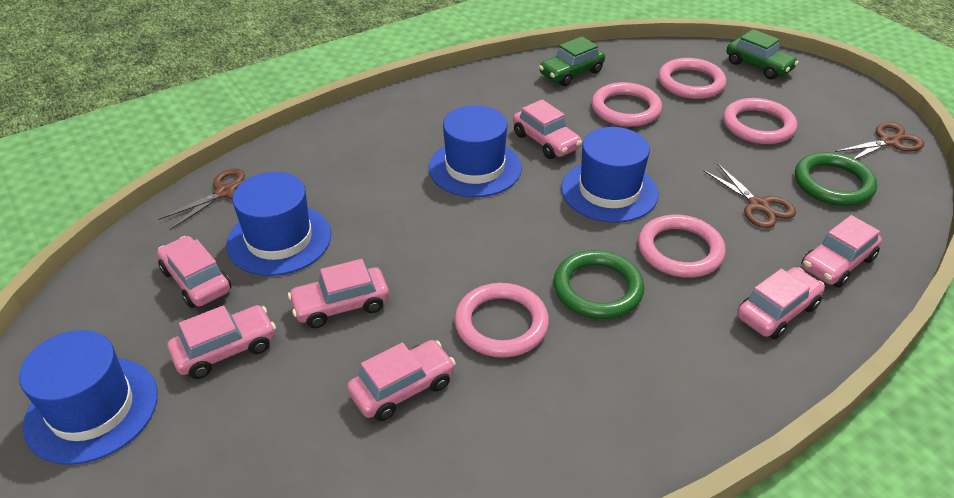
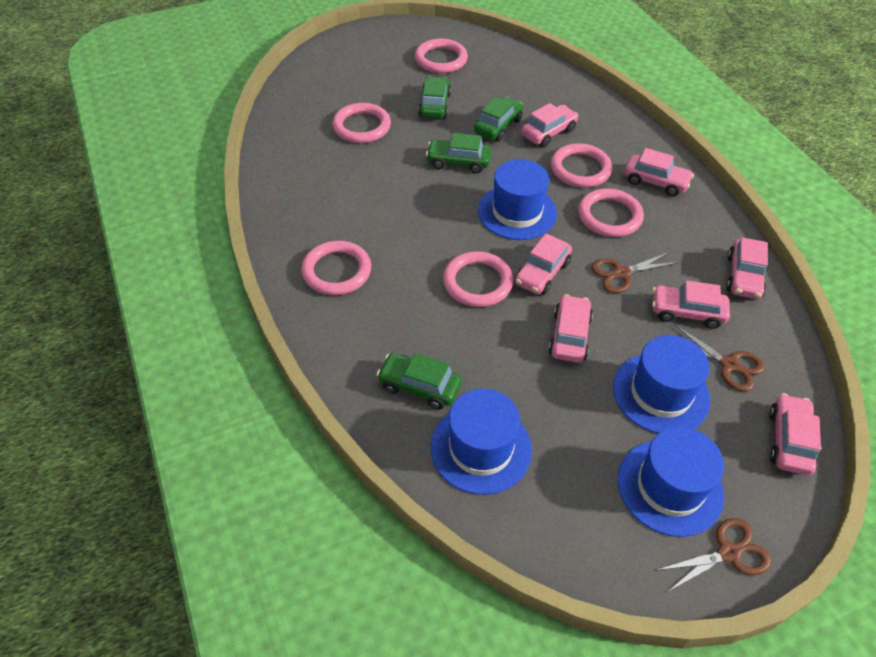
green car: [539,36,605,86] [726,29,799,80] = 2 -> [376,353,462,409] [418,76,451,119] [426,133,491,173] [474,97,523,141] = 4
green ring: [553,250,644,319] [795,152,877,206] = 2 -> none = 0
pink ring: [455,283,549,358] [592,82,662,127] [638,215,726,278] [658,58,726,99] [723,98,797,144] = 5 -> [301,241,371,295] [332,103,391,143] [415,39,468,73] [443,251,513,307] [551,143,612,188] [578,188,644,237] = 6

